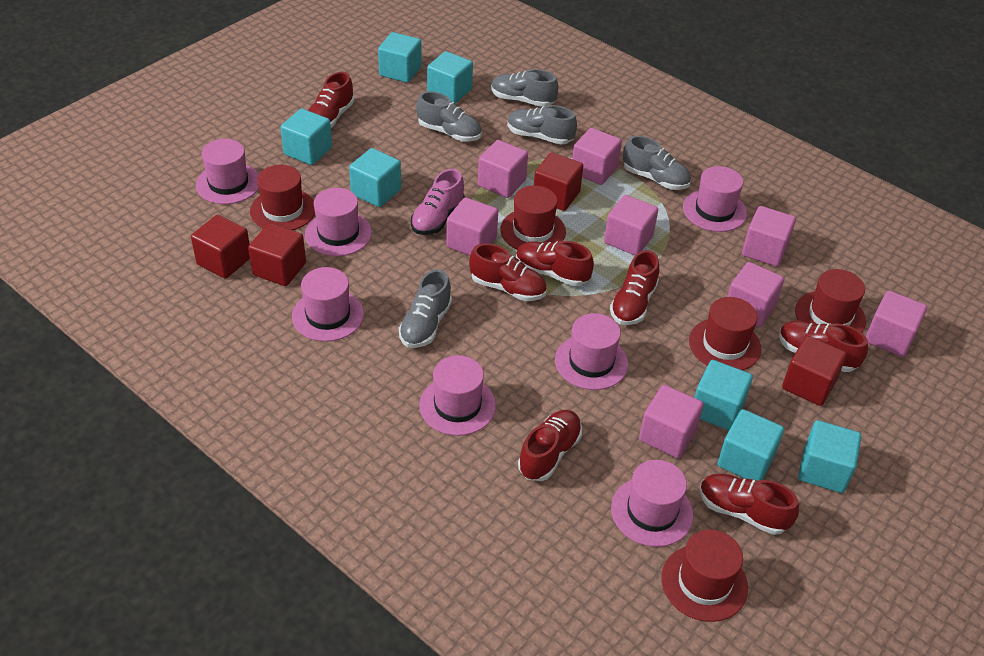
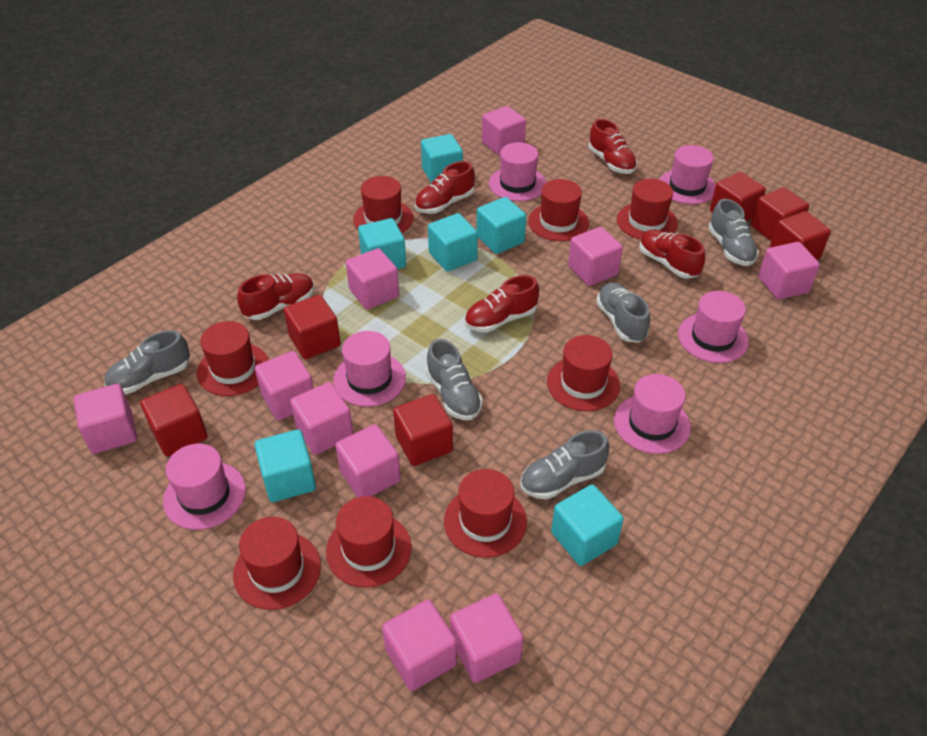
pink cube: [446,197,498,255] [478,140,528,198] [572,128,622,185] [604,195,658,255] [639,385,704,458] [727,262,784,327] [742,206,796,266] [866,291,927,357] = 8 -> [74,384,137,454] [255,351,314,421] [290,382,353,455] [335,424,401,497] [346,248,399,309] [382,600,457,691] [450,594,523,683] [482,106,526,156] [568,227,623,286] [758,242,820,300] = 10
pink hat: [196,139,259,204] [292,267,364,342] [305,188,372,256] [419,355,496,436] [555,313,628,390] [611,460,694,547] [683,166,747,232] = 7 -> [163,444,246,530] [333,331,406,407] [489,142,546,201] [614,374,691,454] [659,145,716,204] [678,291,749,363] = 6
pink shoe: [411,169,465,235] = 1 -> none = 0
red cube: [191,215,250,279] [248,223,306,286] [534,152,583,211] [782,336,847,406] = 4 -> [140,384,207,456] [284,295,341,359] [393,394,453,466] [710,172,766,221] [751,187,809,241] [770,211,831,260] = 6
red hat: [250,165,315,230] [500,185,566,249] [661,530,748,622] [689,297,761,370] [795,269,866,333] = 5 -> [197,321,269,396] [233,517,321,610] [326,496,412,587] [353,176,414,233] [444,469,527,558] [528,179,589,241] [547,335,620,411] [617,179,678,239] = 8
red shoe: [308,72,354,128] [469,243,547,301] [516,241,594,286] [518,410,582,481] [610,250,659,325] [700,474,799,535] [779,320,868,372] = 7 -> [237,273,315,320] [415,161,475,214] [465,275,539,333] [588,119,637,174] [639,230,705,279] = 5
turquoise cube: [280,109,332,165] [349,148,401,207] [378,32,422,83] [427,51,473,104] [694,360,753,430] [717,409,784,481] [798,420,861,493] = 7 -> [255,429,316,502] [358,218,406,269] [421,134,463,183] [428,213,478,271] [476,197,526,254] [551,484,624,566] = 6

